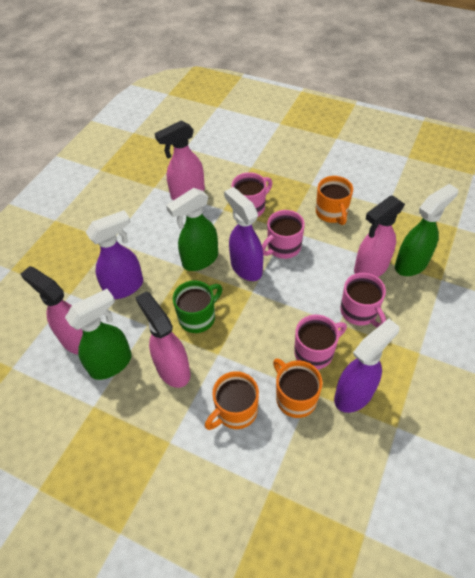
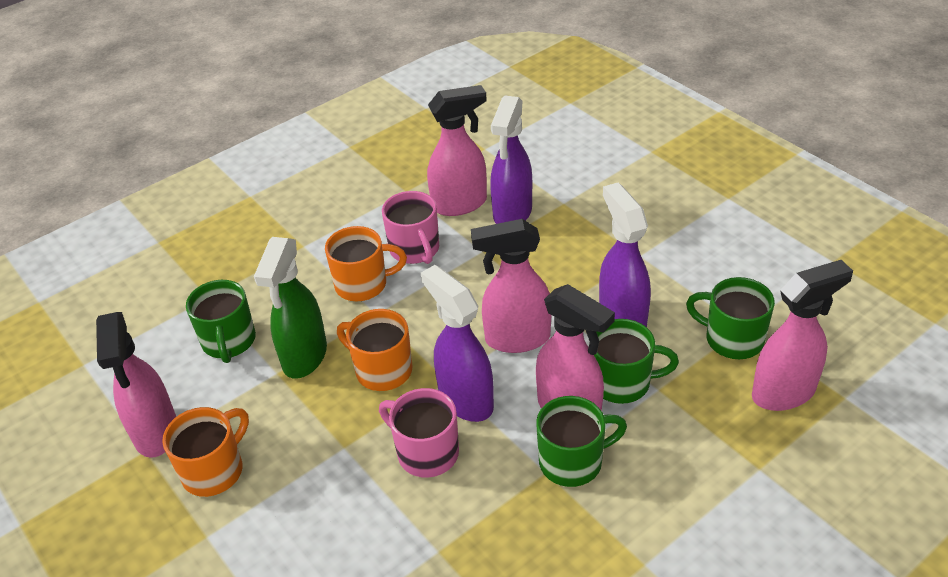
green mug: [173,281,222,333] = 1 -> [186,280,256,363] [536,396,627,487] [594,319,679,404] [686,277,775,359] = 4
green spray bottle: [65,289,132,380] [166,188,218,271] [395,184,458,276] = 3 -> [254,237,327,379] = 1
pink mug: [232,172,272,217] [262,210,305,259] [294,315,347,369] [340,273,386,328] = 4 -> [379,388,459,478] [382,191,439,264] = 2
pink spray bottle: [20,266,83,355] [135,291,190,388] [155,121,205,200] [354,195,405,277] = 4 -> [96,312,176,458] [427,85,487,216] [471,219,552,353] [536,284,615,411] [752,260,853,411] = 5

